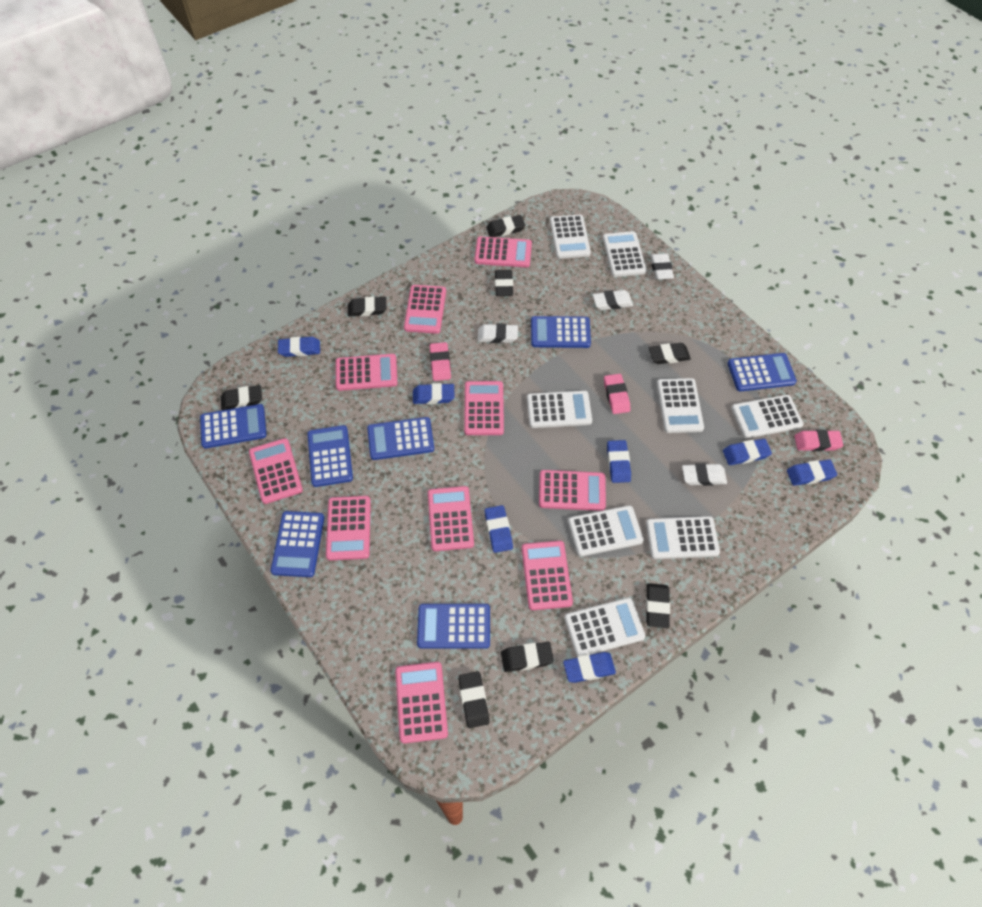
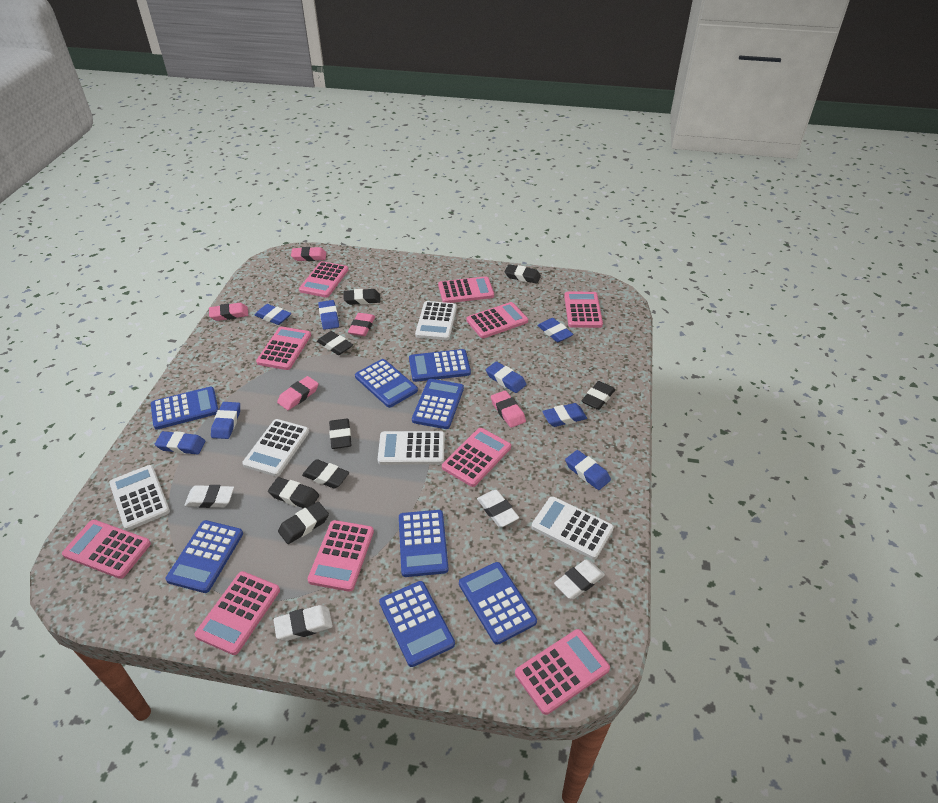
blue calculator: [200,404,267,448] [271,511,324,577] [307,425,353,487] [367,417,434,460] [417,604,490,649] [531,316,591,348] [727,353,797,391] = 7 -> [151,387,218,430] [166,520,243,593] [355,359,418,408] [379,581,455,667] [399,510,448,577] [409,349,471,382] [412,379,464,429] [459,562,537,645] = 8
blue eraser: [278,337,320,357] [413,383,454,404] [485,505,513,553] [563,652,616,683] [607,440,631,483] [723,439,772,465] [787,459,837,486] = 7 -> [155,431,206,454] [211,402,240,439] [255,304,291,325] [318,300,339,330] [486,361,526,393] [537,318,573,342] [542,403,587,427] [565,450,611,490] = 8
pink eraser: [430,342,451,381] [604,374,630,414] [794,430,843,451] = 3 -> [209,303,248,321] [277,376,319,410] [291,247,326,261] [348,313,375,336] [491,390,526,428] = 5
white calculator: [527,391,592,428] [550,215,591,259] [564,598,646,657] [568,505,644,557] [602,231,647,277] [646,516,720,559] [657,378,704,433] [731,395,804,438] = 8 -> [109,465,170,531] [242,419,309,477] [378,431,445,465] [415,301,457,340] [531,496,614,560] = 5

